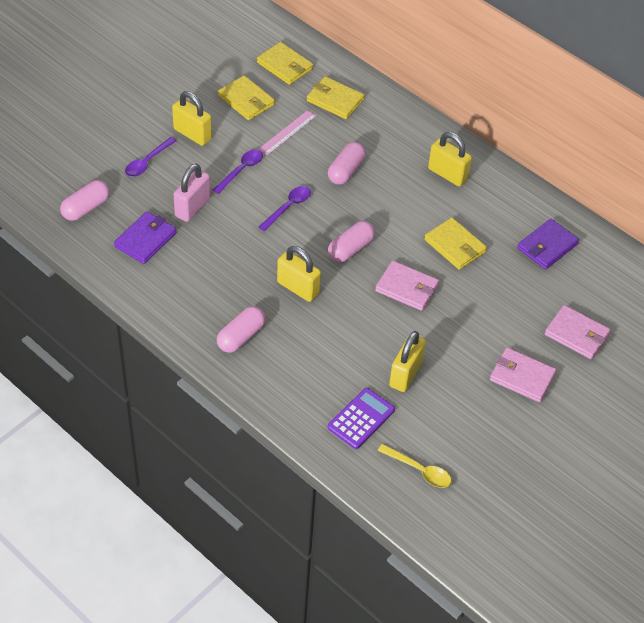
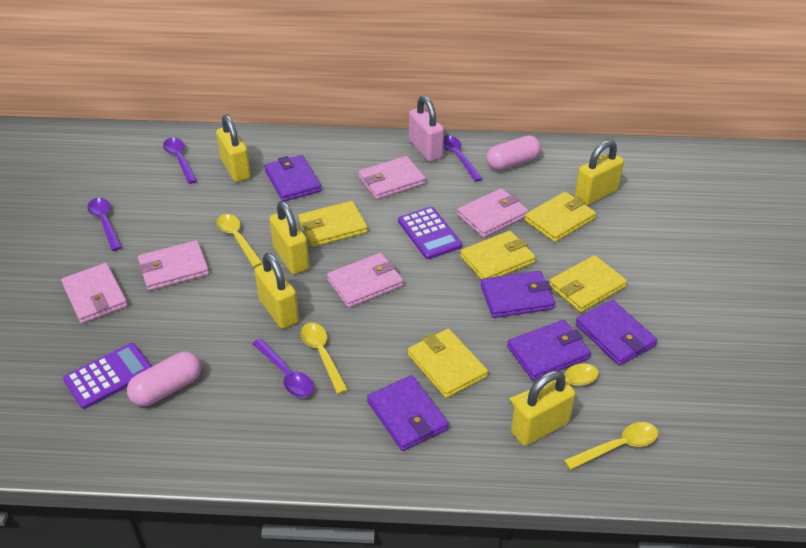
pink capsule: [60,180,110,221] [217,306,266,353] [328,142,366,185] [328,221,375,262] = 4 -> [127,352,201,406] [486,135,541,171] = 2
pink ruler: [259,110,316,155] = 1 -> none = 0
pink wallet: [375,261,439,311] [490,348,557,402] [545,305,611,359] = 3 -> [61,263,128,323] [138,240,209,291] [327,253,403,308] [358,156,426,200] [457,188,529,238] = 5
purple calculator: [327,388,395,449] = 1 -> [63,343,152,409] [398,207,462,259] = 2
purple spoon: [125,137,176,177] [213,150,263,194] [259,186,311,231] = 3 -> [87,198,122,251] [163,138,197,184] [252,338,314,398] [444,135,483,182] = 4
purple wallet: [114,211,176,264] [517,218,579,270] = 2 -> [264,155,322,202] [367,375,449,451] [480,271,555,318] [507,320,591,381] [575,300,657,366] = 5
yellow padlock: [172,91,212,146] [277,246,321,302] [389,331,426,392] [428,132,472,187] = 4 -> [216,115,251,182] [255,253,299,329] [269,201,310,274] [511,371,576,446] [575,140,624,205] = 5
yellow spoon: [378,444,451,488] = 1 -> [216,214,263,267] [301,323,348,394] [509,363,599,406] [564,422,658,470] = 4
yellow wallet: [218,75,275,120] [257,42,313,85] [307,76,365,119] [424,218,487,270] = 4 -> [298,201,368,247] [408,329,488,398] [460,231,536,279] [524,192,596,242] [549,255,627,312] = 5

